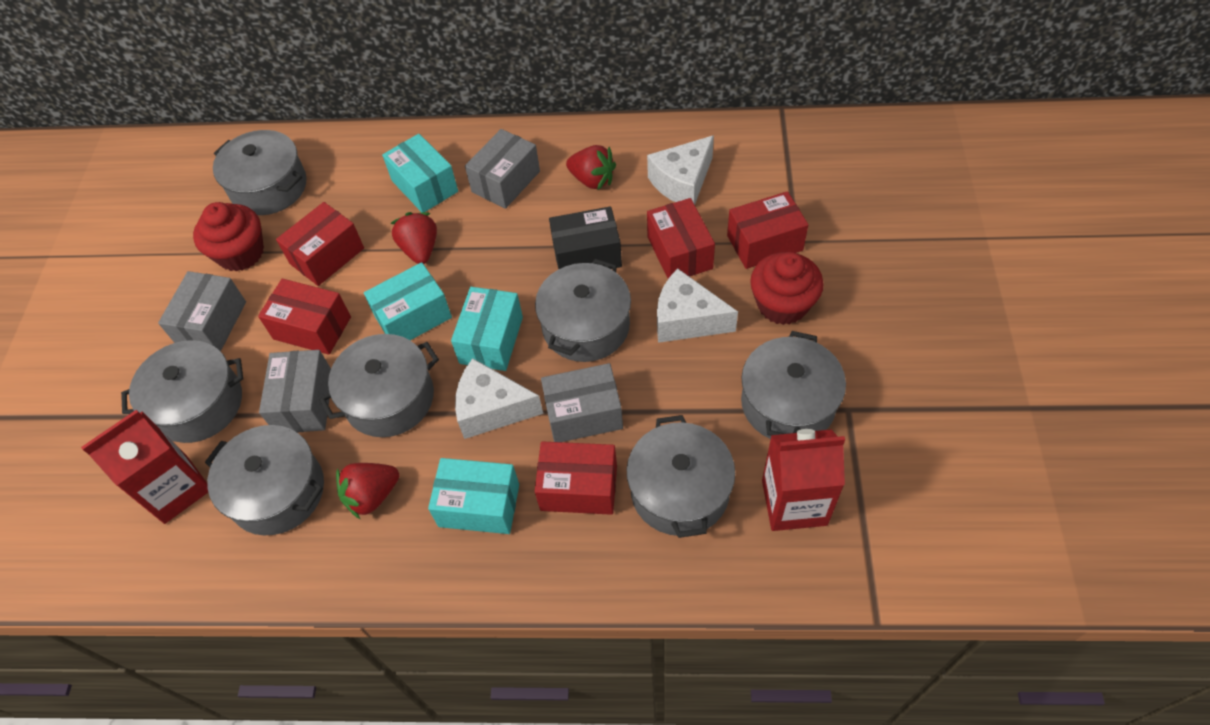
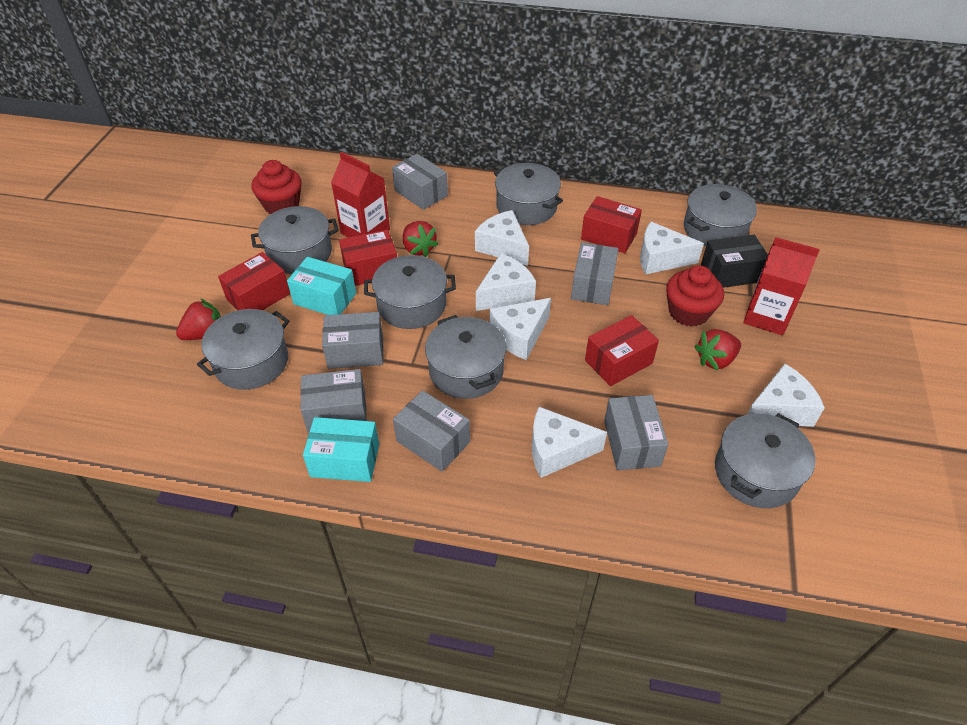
grey box: [158,271,246,351] [259,350,331,432] [465,129,540,209] [541,363,623,442] = 4 -> [300,369,367,433] [322,312,383,369] [392,154,448,210] [393,390,470,472] [571,242,618,305] [604,395,668,470] = 6
red box: [258,279,351,355] [276,202,364,286] [535,442,617,515] [647,198,715,279] [727,191,808,269] = 5 -> [218,252,290,310] [339,230,397,286] [581,196,642,253] [585,315,659,386] = 4
turquoise box: [364,262,452,340] [382,134,458,212] [428,458,519,534] [451,287,523,371] = 4 -> [287,257,356,315] [303,417,379,482] = 2
white cheese: [455,358,543,439] [647,135,714,205] [657,269,738,343] = 3 -> [475,210,529,266] [476,254,536,311] [490,298,551,360] [532,407,607,478] [640,222,704,275] [748,364,825,427] = 6

